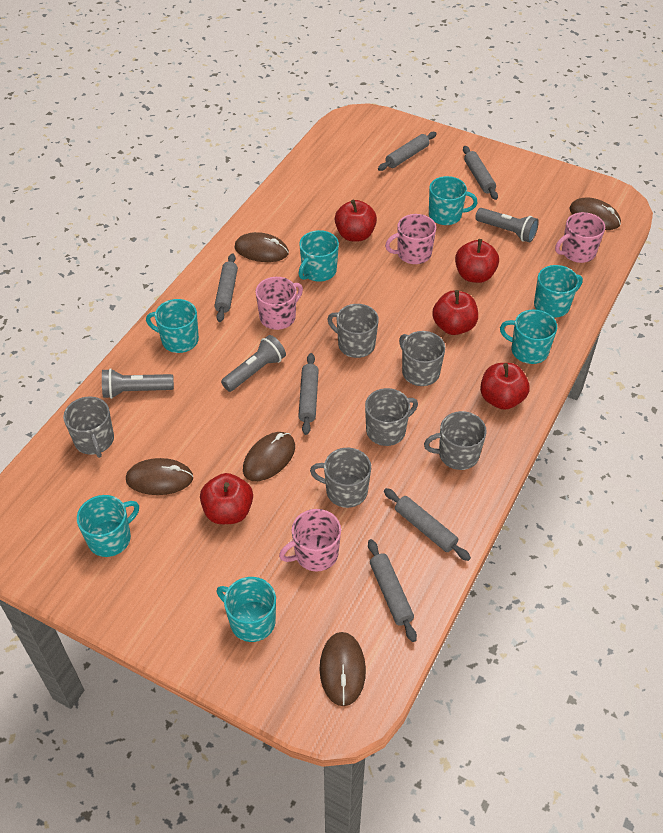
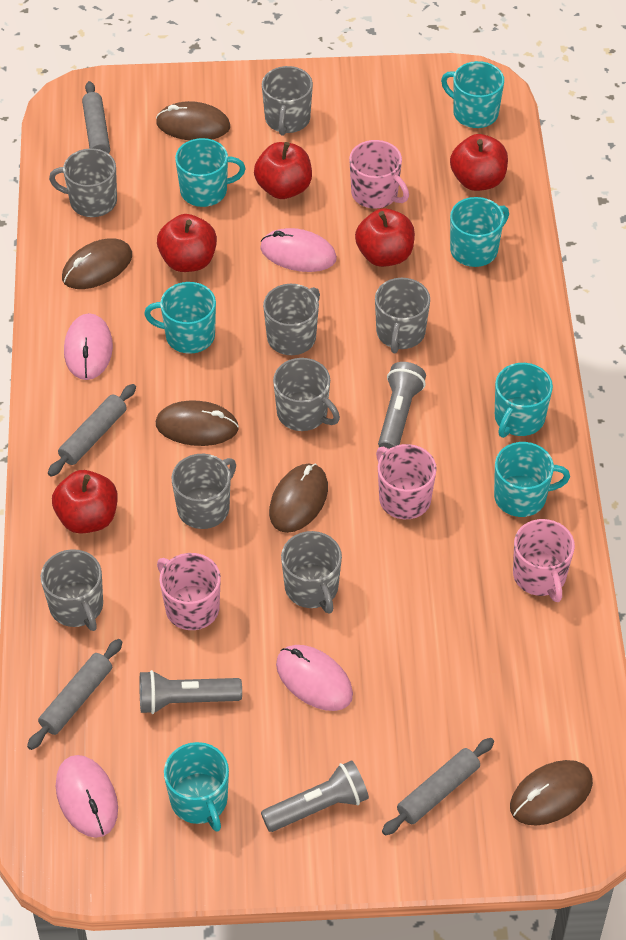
grey mug: [63,397,114,458] [310,448,371,508] [327,304,379,358] [365,388,418,446] [399,331,445,386] [424,411,487,470] = 6 -> [41,549,103,631] [49,148,117,217] [172,454,236,529] [262,66,313,136] [263,284,320,355] [273,358,340,431] [281,531,342,613] [375,278,430,353] = 8
grey rolling pin: [214,253,238,322] [298,353,319,435] [368,539,417,642] [378,132,436,171] [384,488,471,561] [463,146,498,200] = 6 -> [27,639,122,750] [48,384,136,477] [82,81,110,154] [382,738,494,835] = 4
pink mouse: none = 0 -> [56,755,118,838] [64,313,113,380] [260,228,337,272] [276,645,353,711] = 4

